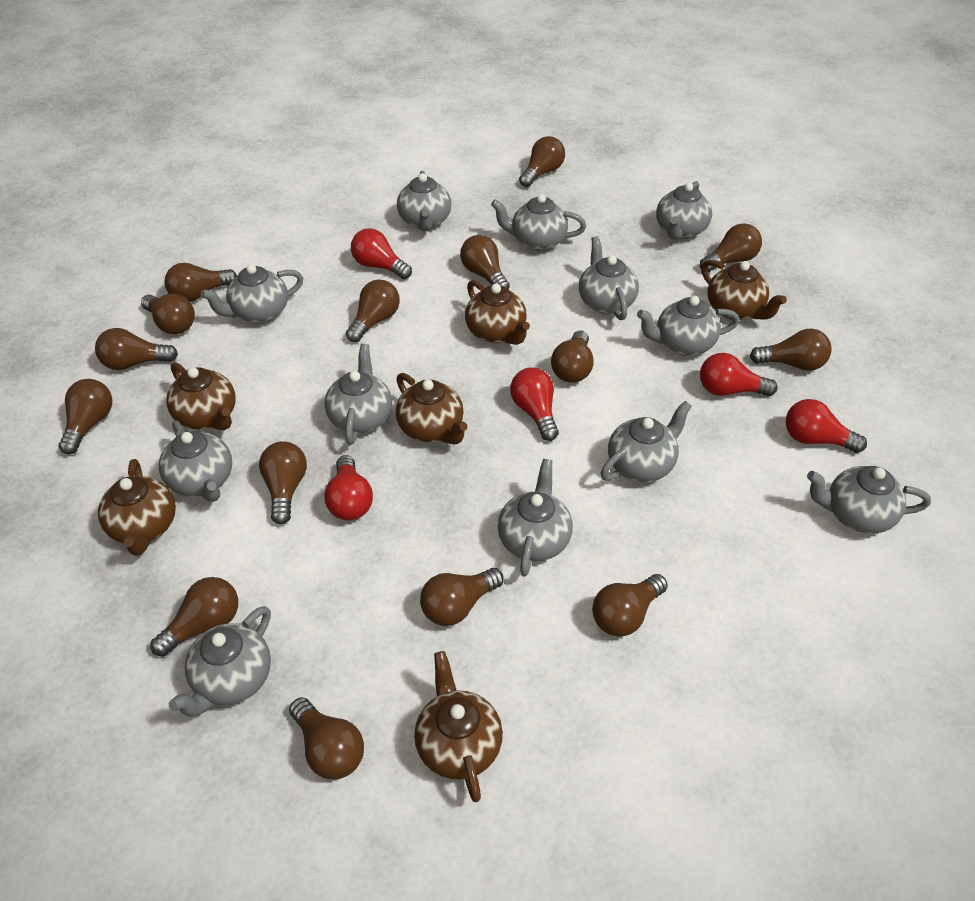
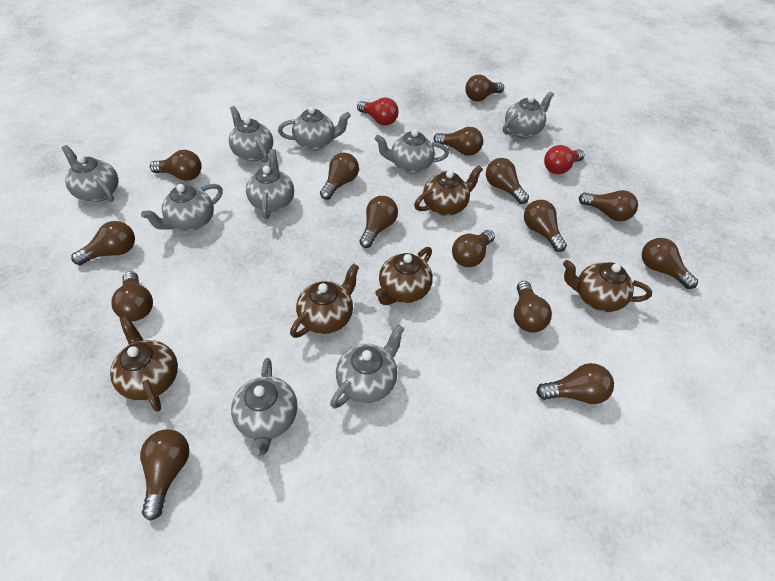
brown teapot: [98,459,176,556] [166,362,236,430] [396,373,468,445] [414,651,503,802] [465,280,530,345] [701,260,787,320] = 6 -> [110,316,178,412] [290,263,359,338] [375,247,433,305] [414,166,483,216] [563,260,652,312] = 5
grey teapot: [159,421,232,502] [169,606,271,717] [201,264,303,323] [324,344,392,445] [397,171,451,231] [491,194,586,251] [498,459,573,577] [579,236,639,320] [601,401,692,482] [637,296,739,356] [656,181,712,240] [807,466,931,534] = 12 -> [62,145,119,202] [141,184,223,231] [229,106,273,163] [231,358,298,456] [246,149,294,219] [278,106,351,151] [330,325,404,409] [375,129,449,174] [503,92,554,138] = 9
red light bulb: [324,455,373,521] [351,228,412,279] [510,367,559,441] [700,353,778,396] [786,399,867,453] = 5 -> [357,97,399,126] [544,145,585,174] = 2

